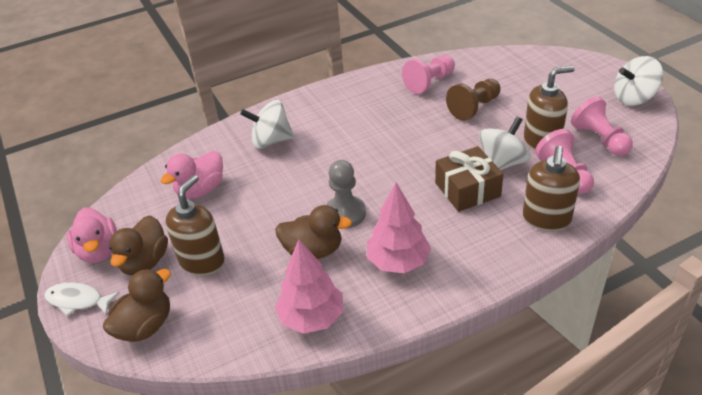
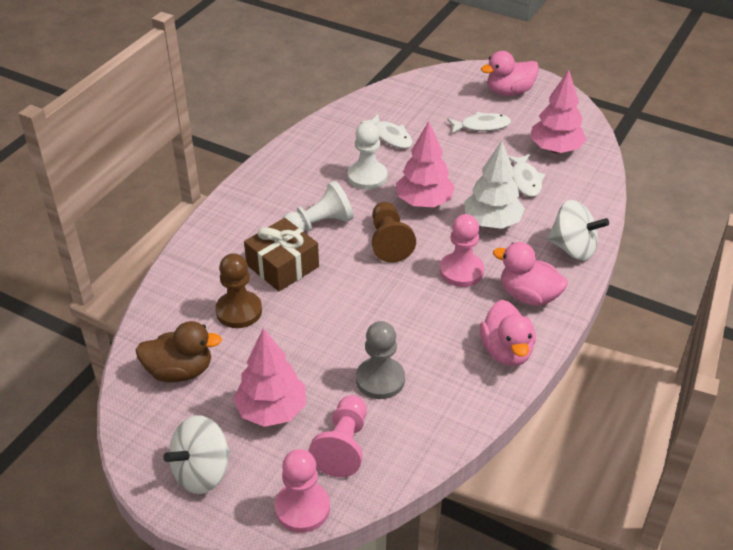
brown duck: [103,269,171,342] [109,215,168,275] [275,205,352,259] = 3 -> [136,321,222,382] = 1
brown pawn: [446,79,500,120] = 1 -> [215,253,262,328] [372,202,416,263] = 2
brown soap dispenser: [165,175,225,275] [523,146,580,231] [524,66,575,151] = 3 -> none = 0
pink duck: [67,208,117,263] [161,151,223,199] = 2 -> [480,300,536,366] [481,51,539,96] [493,242,568,306] = 3
pink tree: [275,239,343,334] [367,183,431,273] = 2 -> [233,328,306,427] [396,121,455,207] [530,70,587,153] = 3
white fish: [44,282,120,317] = 1 -> [360,114,413,148] [447,112,511,133] [508,154,545,197] = 3
white pawn: none = 0 -> [283,181,353,232] [348,122,388,190] = 2
white spinning top: [240,100,294,149] [479,117,531,170] [614,56,663,106] = 3 -> [163,415,230,494] [547,200,609,261] = 2
white tree: none = 0 -> [464,141,525,229] = 1

